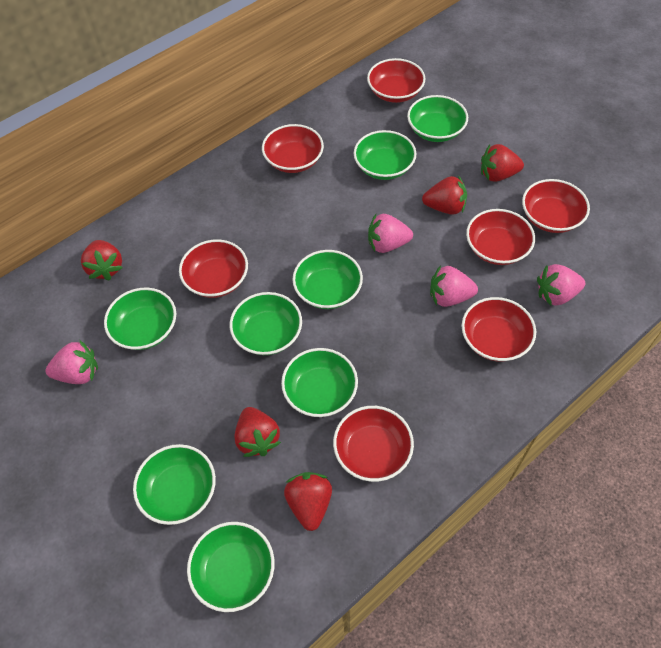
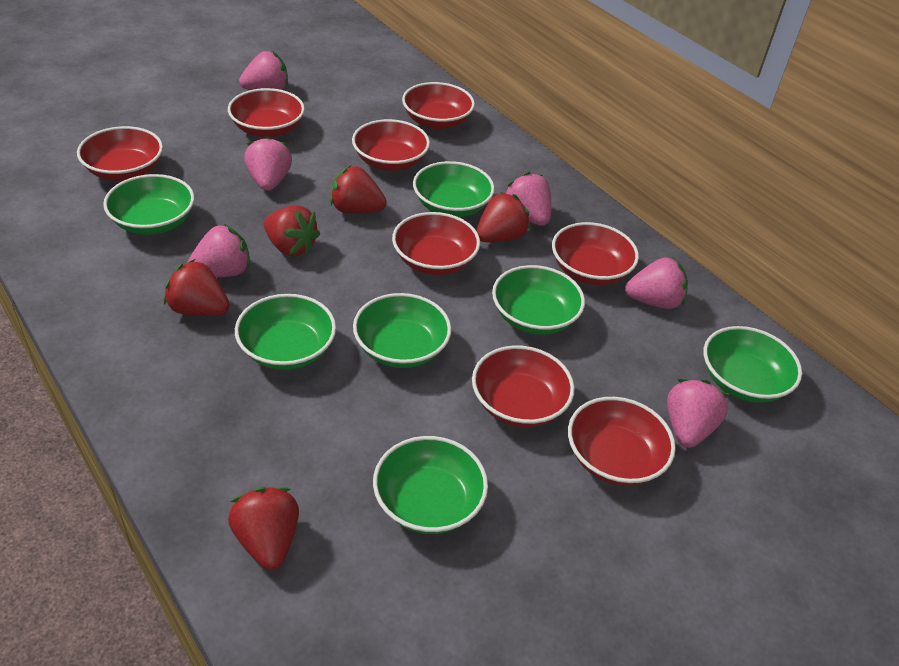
green bowl: [104,287,176,350] [133,444,216,525] [187,522,275,612] [230,292,302,355] [281,348,358,417] [292,250,363,309] [354,130,416,180] [407,95,468,142] = 8 -> [103,174,195,235] [235,294,336,370] [353,293,451,368] [373,436,488,534] [413,161,495,217] [492,265,585,335] [704,326,802,403] = 7
pink strawberry: [45,340,98,384] [368,214,413,253] [430,265,478,307] [537,264,585,306] = 4 -> [188,224,250,277] [239,51,288,90] [244,136,292,191] [506,172,551,226] [625,257,688,309] [667,379,729,448] = 6
red bowl: [179,239,248,298] [262,124,324,173] [333,406,414,482] [367,58,425,103] [462,297,536,361] [466,209,535,265] [522,179,590,233] = 7 -> [77,126,163,181] [228,88,305,137] [352,119,430,171] [392,212,480,275] [402,82,475,129] [472,345,575,427] [552,222,639,285] [568,397,676,486] = 8

